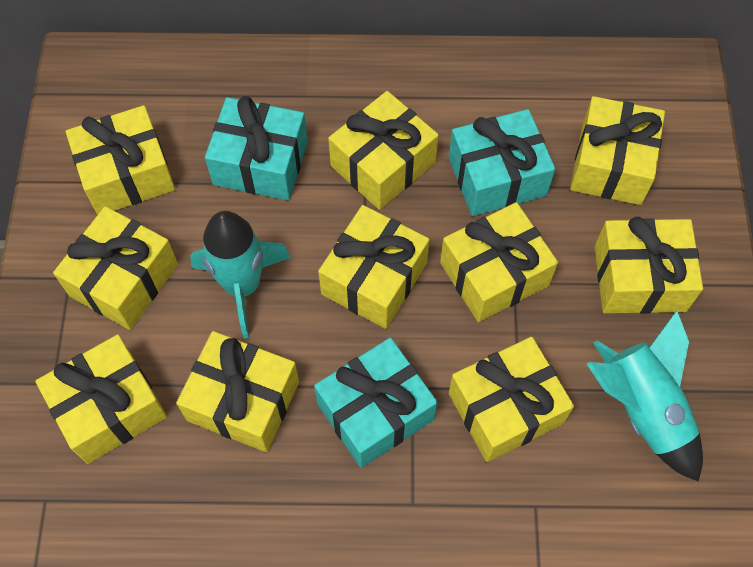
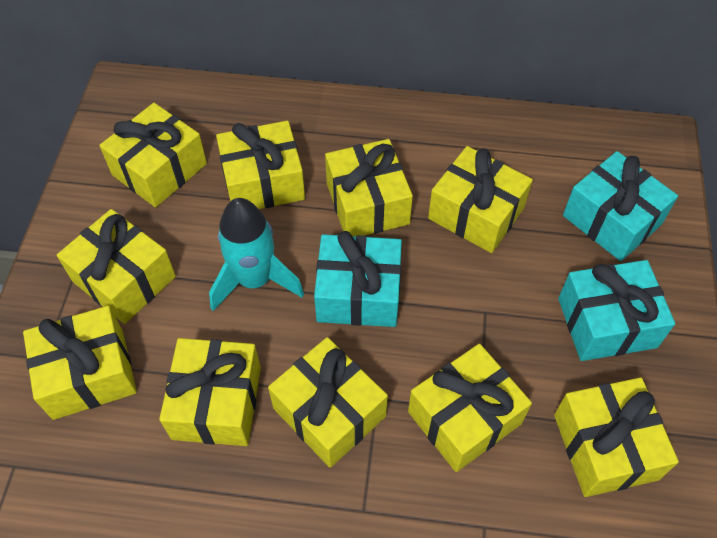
turquoise rocket: [190,211,291,339] [586,310,703,482] = 2 -> [209,198,304,311] = 1

